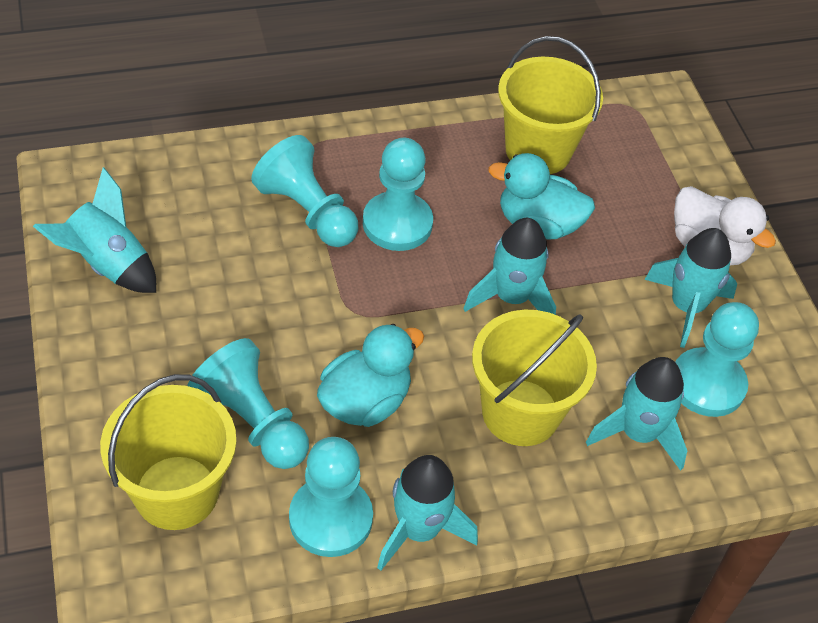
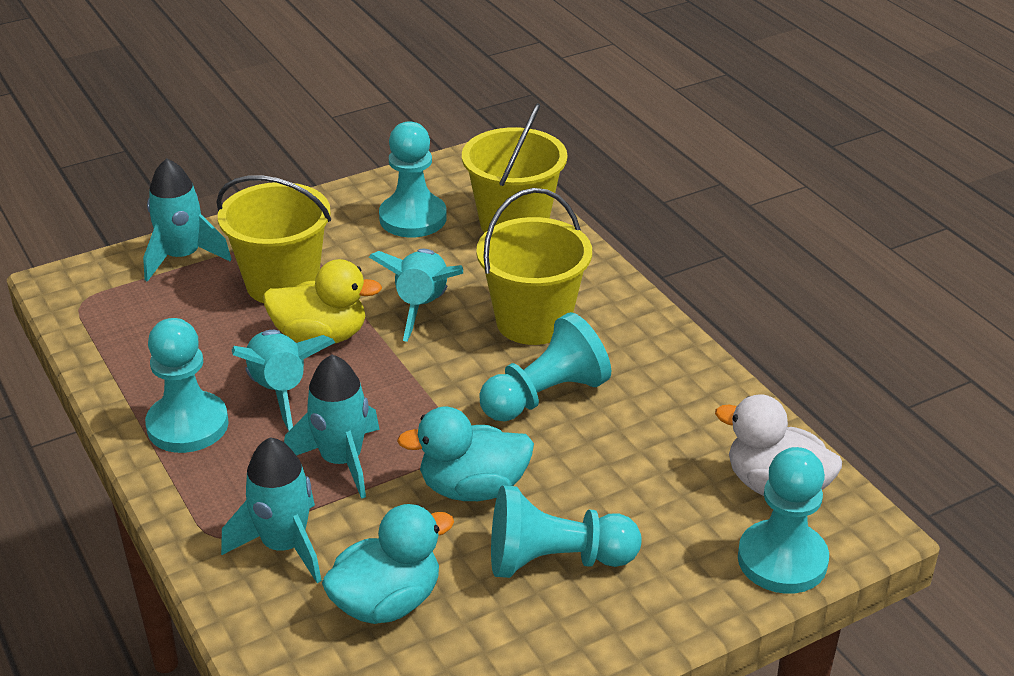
yellow duck: none = 0 -> [263,259,382,343] = 1

